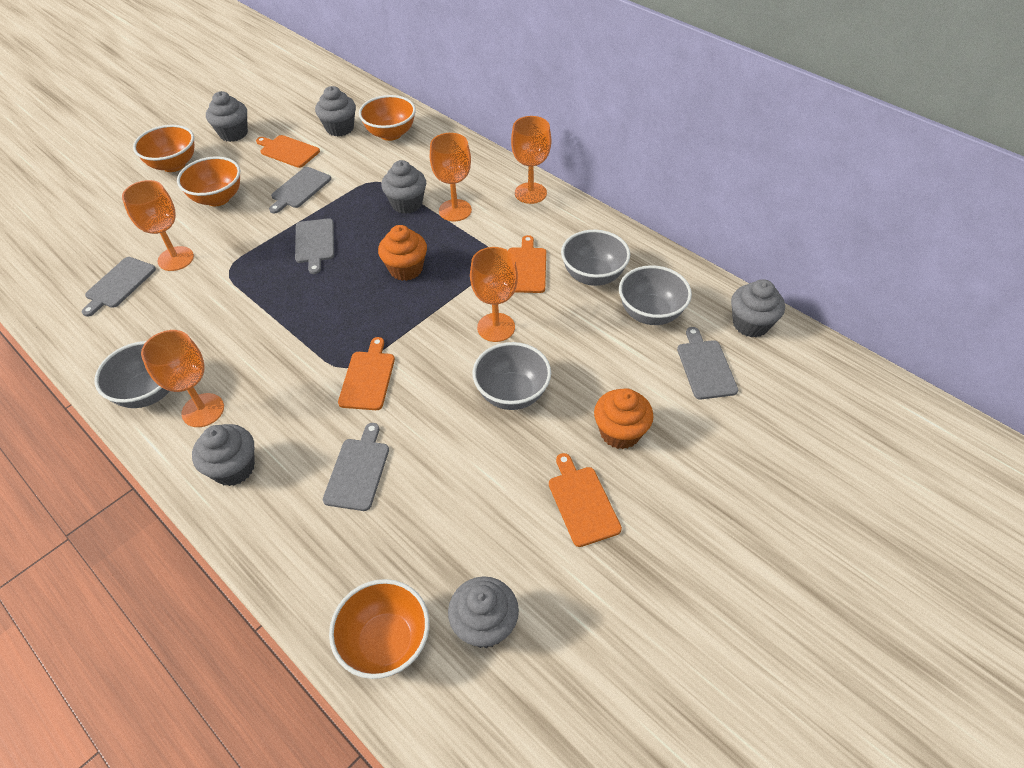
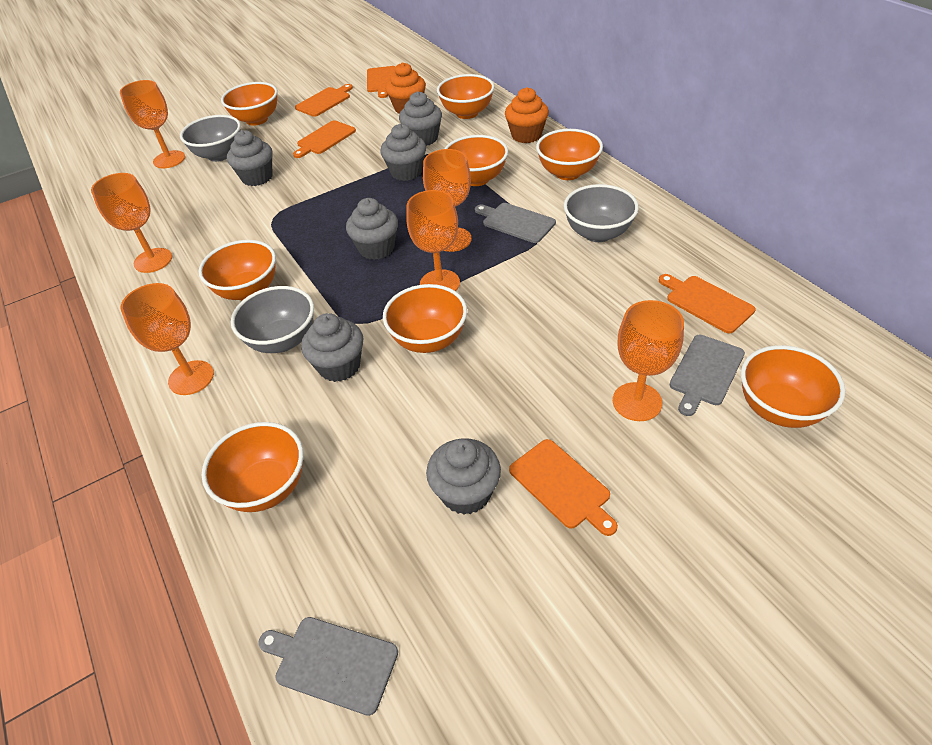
grey bowl: [94,341,170,408] [472,342,551,410] [561,230,630,286] [619,265,692,325] = 4 -> [180,115,241,162] [231,286,314,353] [564,184,639,242] = 3
grey cutting board: [82,257,156,317] [269,167,331,213] [295,218,334,274] [323,423,389,511] [677,327,738,399] = 5 -> [258,617,398,716] [475,203,556,243] [670,335,745,416] = 3
orange bowl: [133,125,194,172] [177,156,240,206] [329,579,429,679] [359,95,416,141] = 4 -> [198,240,276,300] [202,422,304,512] [221,82,278,126] [383,284,467,353] [437,74,495,119] [444,135,508,186] [536,129,603,180] [741,345,845,428] = 8
orange cutting board: [256,135,320,168] [338,337,395,410] [508,235,546,293] [549,453,622,547] = 4 -> [293,120,356,158] [295,84,353,117] [367,66,396,98] [509,439,618,536] [659,274,756,334] = 5
orange goblet: [122,180,194,271] [141,330,224,427] [430,133,472,221] [470,247,518,342] [511,116,551,204] = 5 -> [91,173,172,273] [120,80,185,168] [120,283,214,395] [406,190,460,291] [423,149,471,252] [613,300,684,421] = 6

